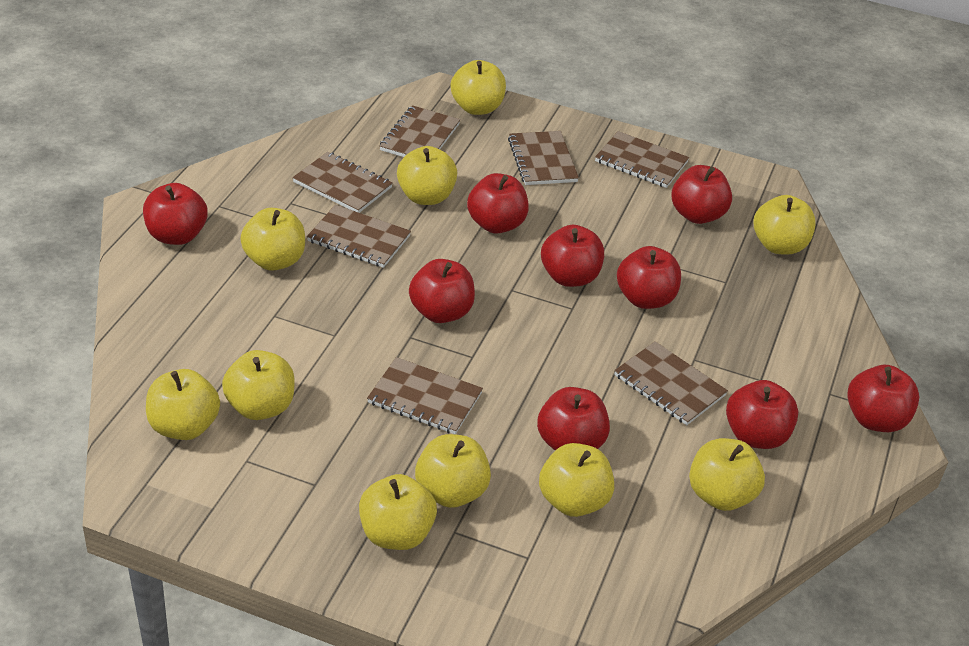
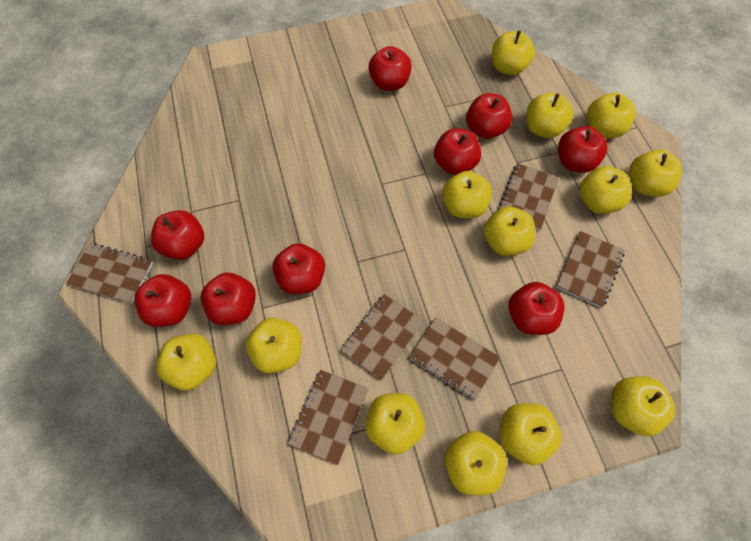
brown notebook: [292,152,393,213] [307,205,411,268] [367,357,483,434] [379,105,460,157] [508,131,579,185] [595,131,689,188] [614,341,728,425] = 7 -> [66,243,153,304] [288,370,368,465] [340,294,424,380] [409,317,500,400] [497,163,559,231] [556,231,625,308] = 6
yellow apple: [146,369,220,440] [222,350,295,420] [240,208,305,271] [359,474,437,550] [397,146,457,205] [415,434,491,508] [451,60,506,115] [539,443,614,517] [689,438,765,511] [754,195,816,255] = 10 -> [156,334,216,390] [246,318,302,374] [365,393,425,455] [442,171,492,218] [445,431,507,495] [484,207,535,256] [492,30,535,75] [500,403,561,465] [527,93,573,138] [579,166,631,214] [587,93,636,138] [611,376,675,436] [629,150,682,197] = 13

